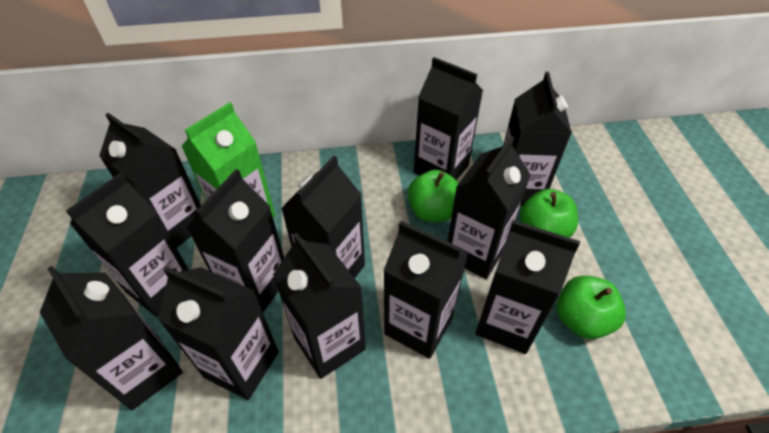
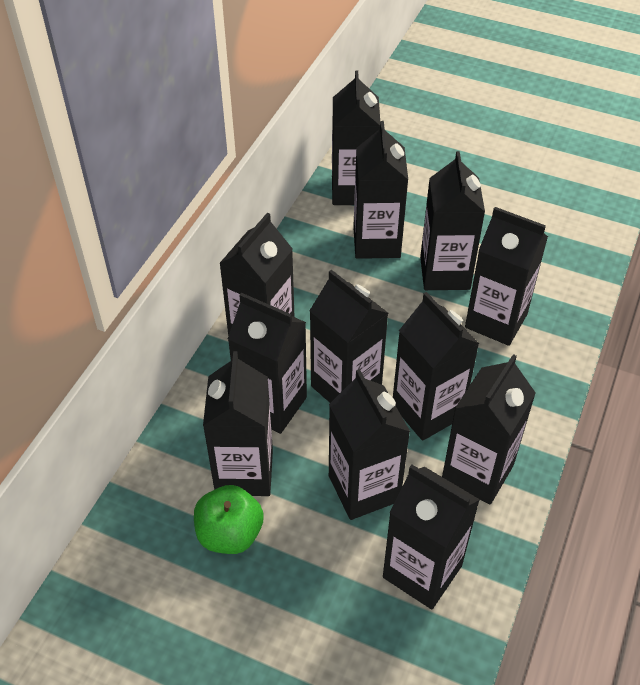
green apple: [408,170,459,222] [520,189,578,238] [557,276,626,339] = 3 -> [194,485,264,554] = 1
green carton: [181,102,275,217] = 1 -> none = 0

